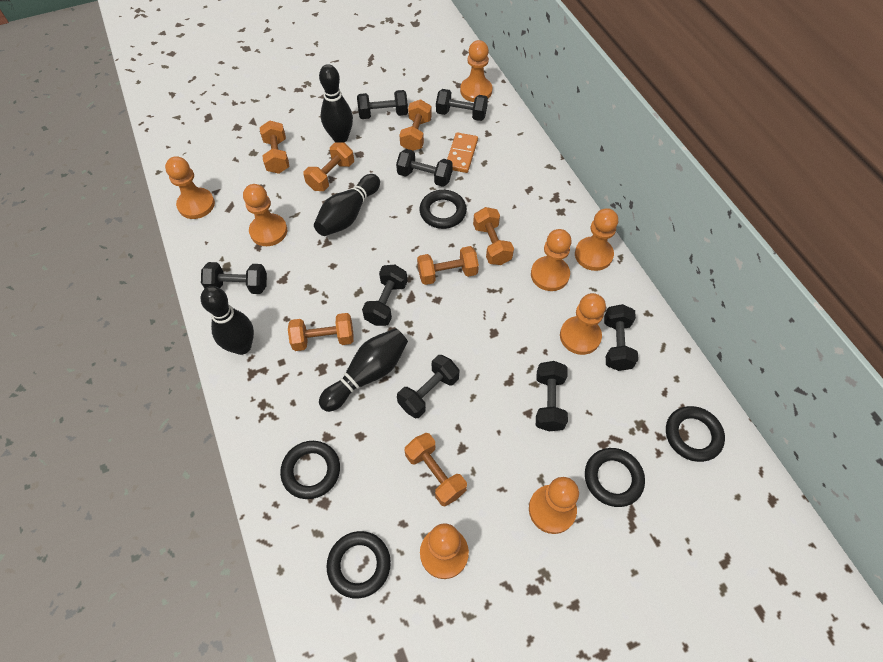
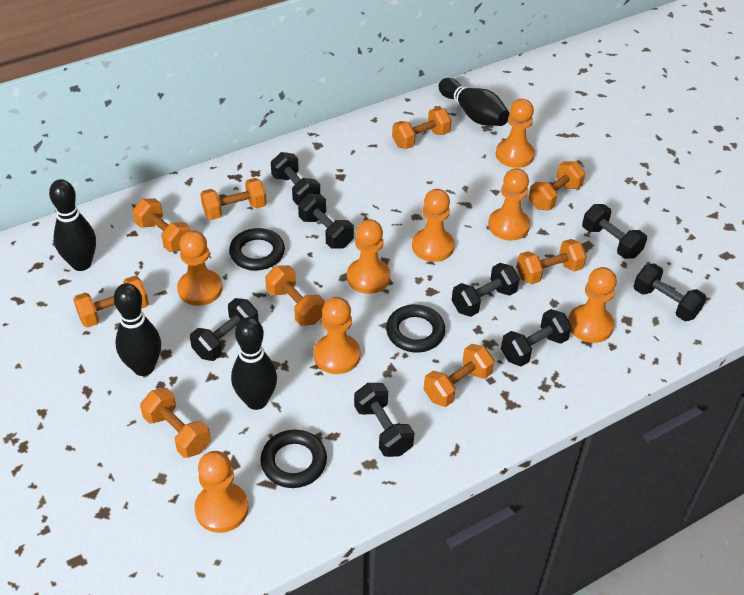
black ring: [280,441,340,499] [326,531,391,599] [419,190,467,229] [585,448,645,507] [666,406,725,462] = 5 -> [229,228,285,271] [260,430,327,488] [386,305,445,352] = 3
orange domino: [447,132,478,173] = 1 -> none = 0
orange dumbbell: [260,120,289,174] [288,313,354,351] [303,142,354,191] [399,99,432,151] [405,433,467,506] [417,246,479,285] [473,207,514,265] = 7 -> [73,276,149,328] [133,198,191,252] [140,388,211,458] [200,178,267,220] [265,265,325,326] [392,108,451,149] [423,344,494,407] [516,239,587,284] [529,161,585,210] = 9

